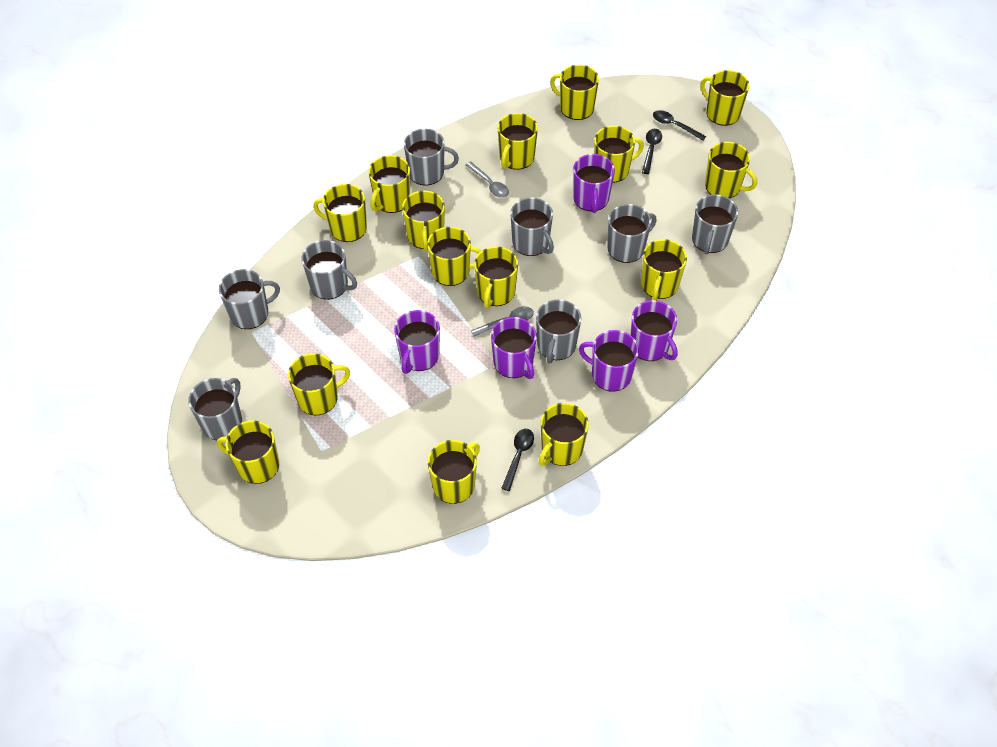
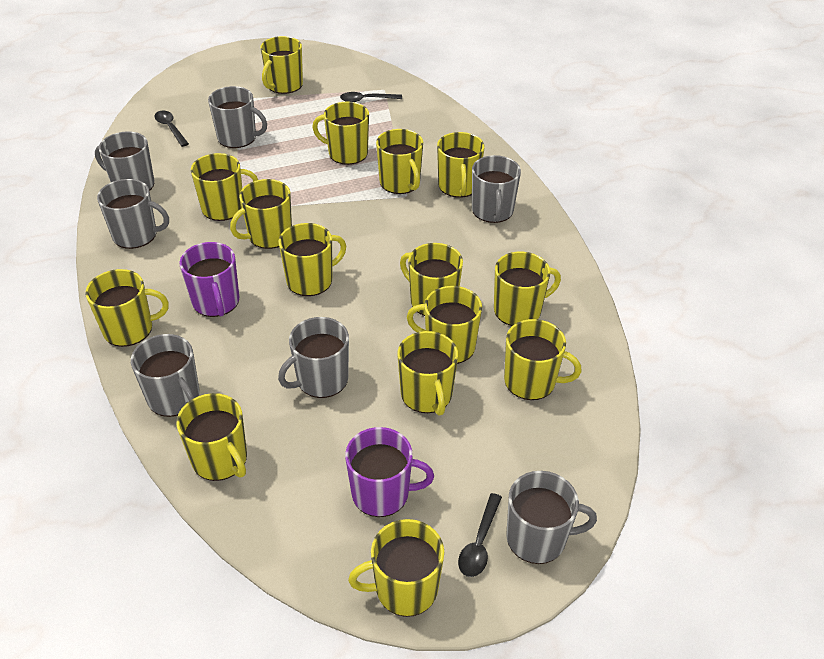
grey mug: [188,378,242,440] [219,269,280,329] [302,240,357,300] [404,128,459,186] [510,197,554,256] [536,299,581,364] [607,204,657,263] [692,194,738,254] = 8 -> [95,131,154,191] [97,179,169,249] [131,334,200,417] [208,86,267,148] [278,317,349,398] [472,155,521,223] [506,471,597,564] = 7
grey spoon: [466,161,509,198] [471,306,534,336] = 2 -> none = 0
purple mug: [394,310,440,374] [491,317,537,379] [573,154,615,213] [579,330,639,392] [630,300,678,361] = 5 -> [179,242,239,317] [345,427,434,517] = 2

